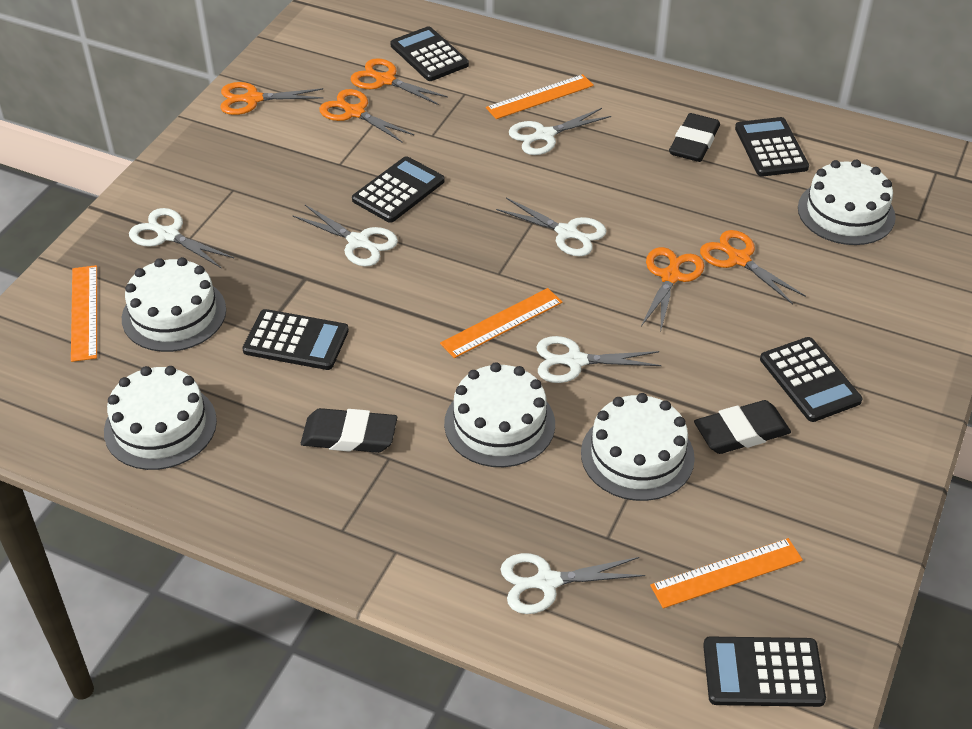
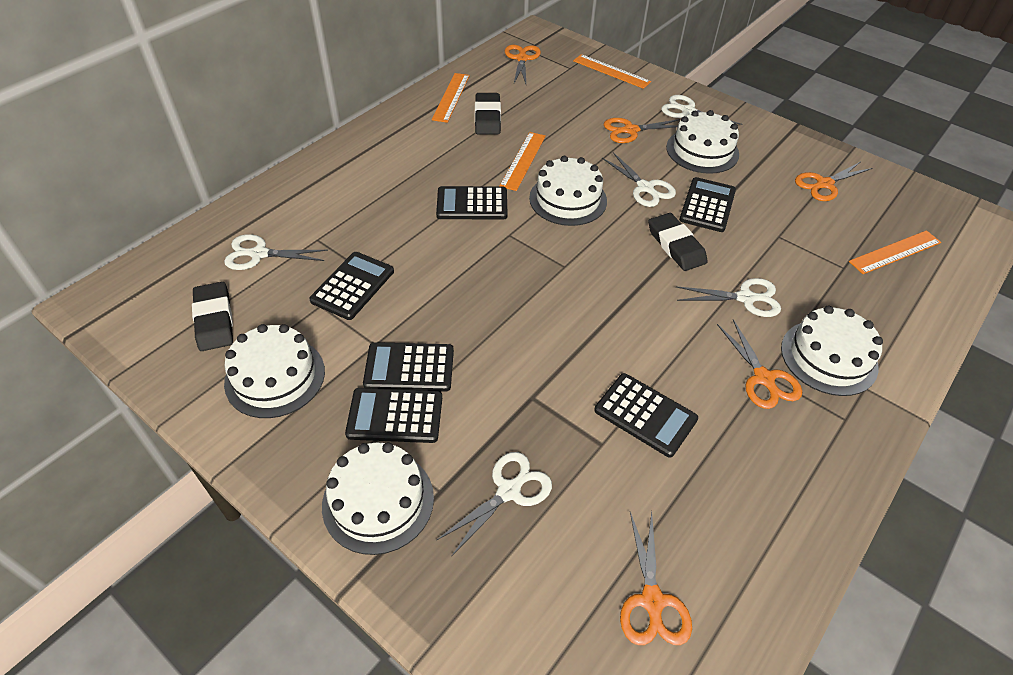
white scissors: [129,208,234,268] [293,205,398,267] [496,198,606,256] [500,553,645,614] [509,108,611,155] [536,336,661,383] = 6 -> [224,234,328,270] [436,452,552,557] [602,152,676,207] [661,95,742,125] [676,278,781,317] = 5

